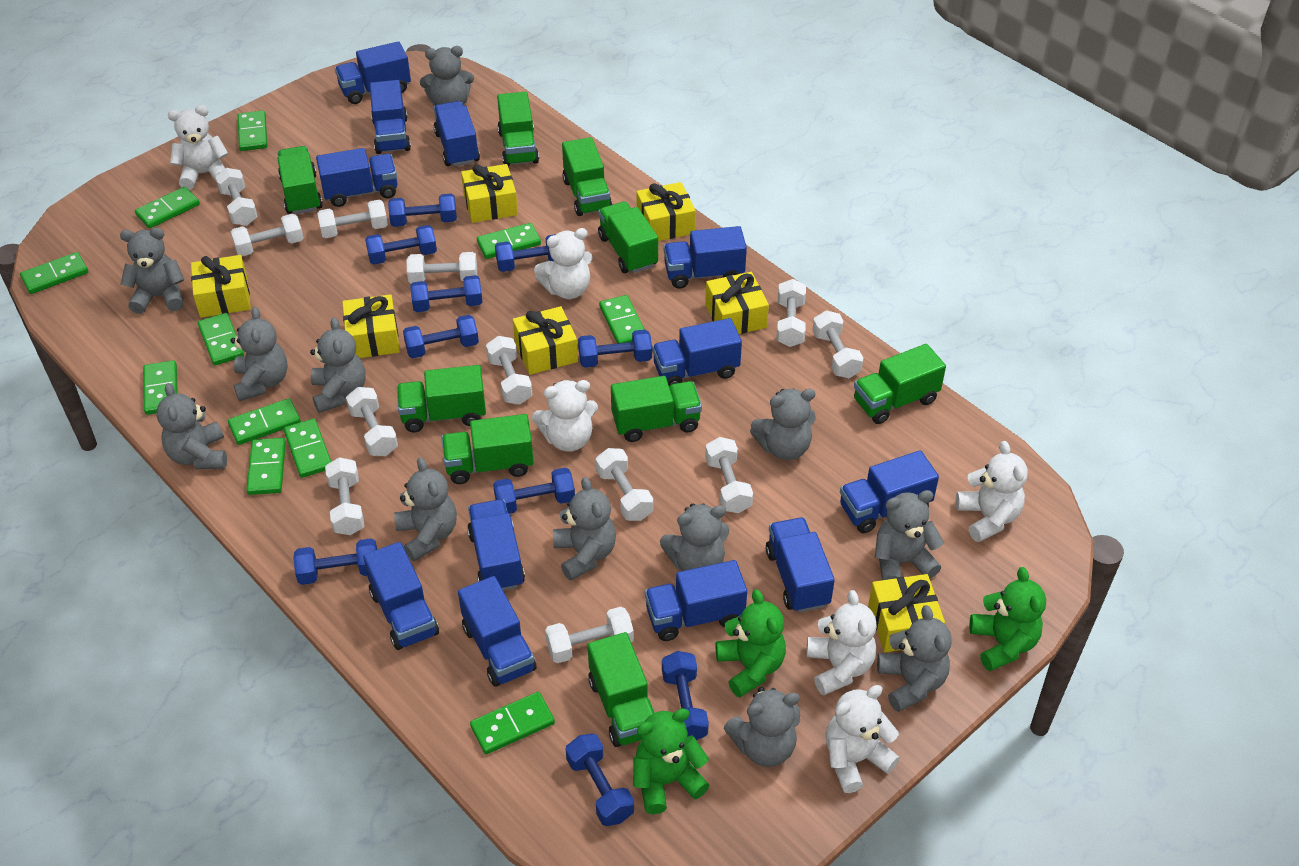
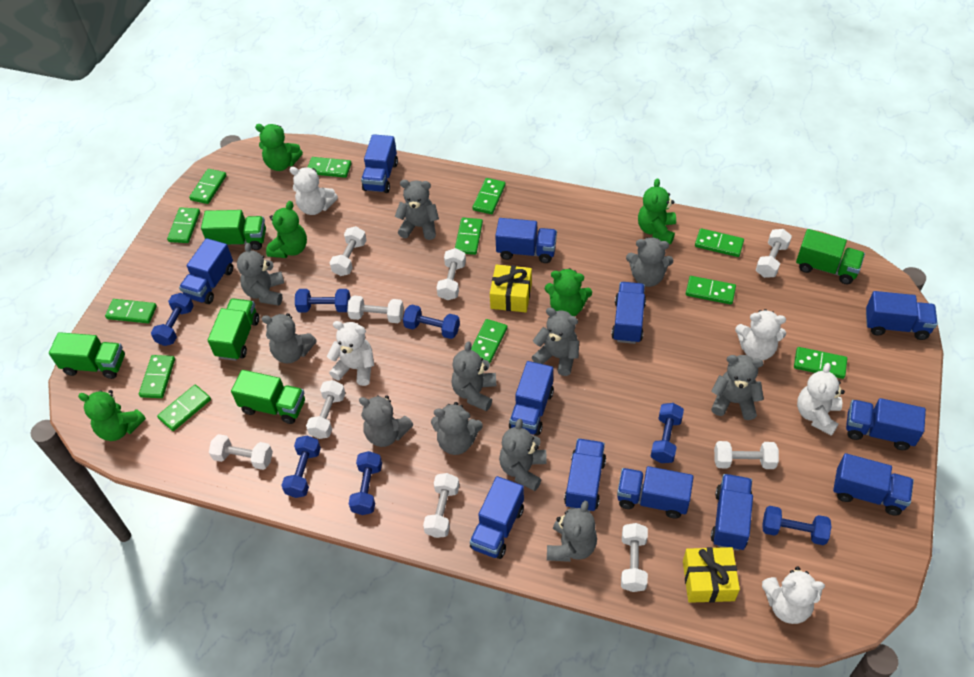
blue dumbbell: [293,538,377,585] [365,225,437,265] [388,194,457,227] [403,315,479,358] [410,275,483,312] [493,468,575,514] [495,234,556,272] [566,734,634,826] [578,330,652,368] [662,651,709,740] = 10 -> [151,293,194,346] [281,436,321,498] [295,289,351,312] [349,451,382,515] [403,305,460,339] [651,403,684,463] [763,506,831,545] = 7
green domino: [20,252,88,294] [135,187,200,229] [143,360,178,415] [198,313,244,365] [228,398,301,445] [238,111,267,151] [246,438,286,495] [284,419,331,478] [470,692,555,754] [477,223,541,259] [599,295,645,343] = 11 -> [105,299,157,323] [139,355,175,398] [157,385,211,431] [167,207,200,243] [189,169,227,204] [307,157,351,178] [455,218,483,255] [471,319,508,363] [472,178,506,214] [686,276,736,305] [695,228,744,257] [794,347,847,379] = 12
green teddy bear: [633,708,710,814] [715,589,786,698] [969,567,1046,671] = 3 -> [78,390,146,441] [255,124,303,171] [266,201,307,258] [545,268,592,317] [638,178,676,244] = 5
green truck: [277,146,323,215] [397,365,486,432] [441,414,534,484] [497,92,539,166] [562,137,612,216] [588,632,655,747] [598,201,658,273] [611,376,702,442] [854,344,946,424] = 9 -> [49,332,125,379] [201,210,266,250] [208,298,259,361] [231,370,305,424] [796,229,865,284] = 5
grey teddy bear: [120,228,184,314] [156,383,227,469] [230,307,288,401] [310,317,366,413] [394,457,457,561] [420,46,474,106] [553,477,616,581] [660,504,729,571] [724,687,800,767] [750,389,815,460] [875,490,944,580] [877,605,952,712] = 12 -> [237,243,284,306] [262,313,317,363] [359,395,413,447] [395,180,439,240] [431,402,483,455] [451,341,496,411] [499,419,546,491] [532,308,579,376] [547,501,597,562] [626,237,673,287] [711,355,764,420] = 11
white dumbbell: [215,168,258,226] [231,214,303,256] [317,200,388,238] [325,457,364,535] [346,387,398,456] [407,252,477,284] [486,336,532,404] [545,607,634,663] [596,448,653,521] [705,437,753,513] [776,279,806,347] [812,310,863,378] = 12 -> [209,434,273,470] [306,380,346,439] [329,226,366,276] [347,295,404,323] [423,473,459,538] [437,248,466,300] [621,523,648,592] [714,441,779,469] [756,229,792,278] = 9
white teddy bear: [168,105,228,190] [532,380,598,452] [534,228,593,299] [807,590,877,696] [825,685,900,793] [956,441,1028,542] = 6 -> [289,167,338,215] [327,321,374,386] [735,309,786,361] [762,566,825,624] [797,363,845,436] = 5
yellow gift: [191,255,251,318] [342,294,400,358] [461,164,518,223] [513,306,578,375] [637,182,696,241] [705,272,769,334] [868,574,945,652] = 7 -> [490,265,532,312] [683,547,740,603] = 2

